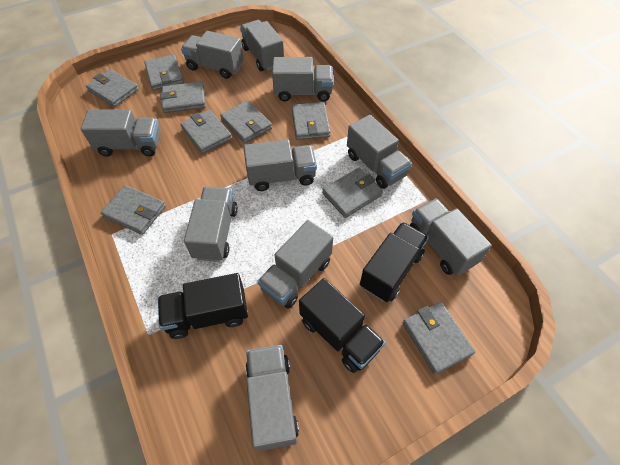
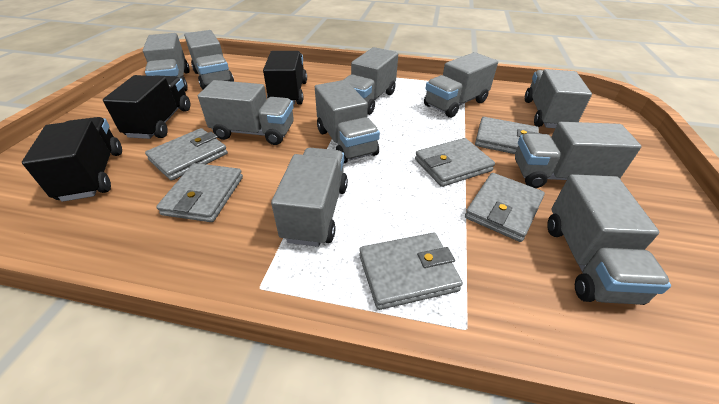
grey wallet: [86,69,139,107] [100,185,166,235] [144,54,184,90] [160,81,206,113] [180,110,232,154] [220,100,272,144] [292,102,331,140] [322,168,383,218] [403,302,475,375] = 9 -> [145,128,228,181] [156,163,243,222] [359,233,463,310] [415,138,495,187] [465,173,545,242] [475,117,541,154] = 6

